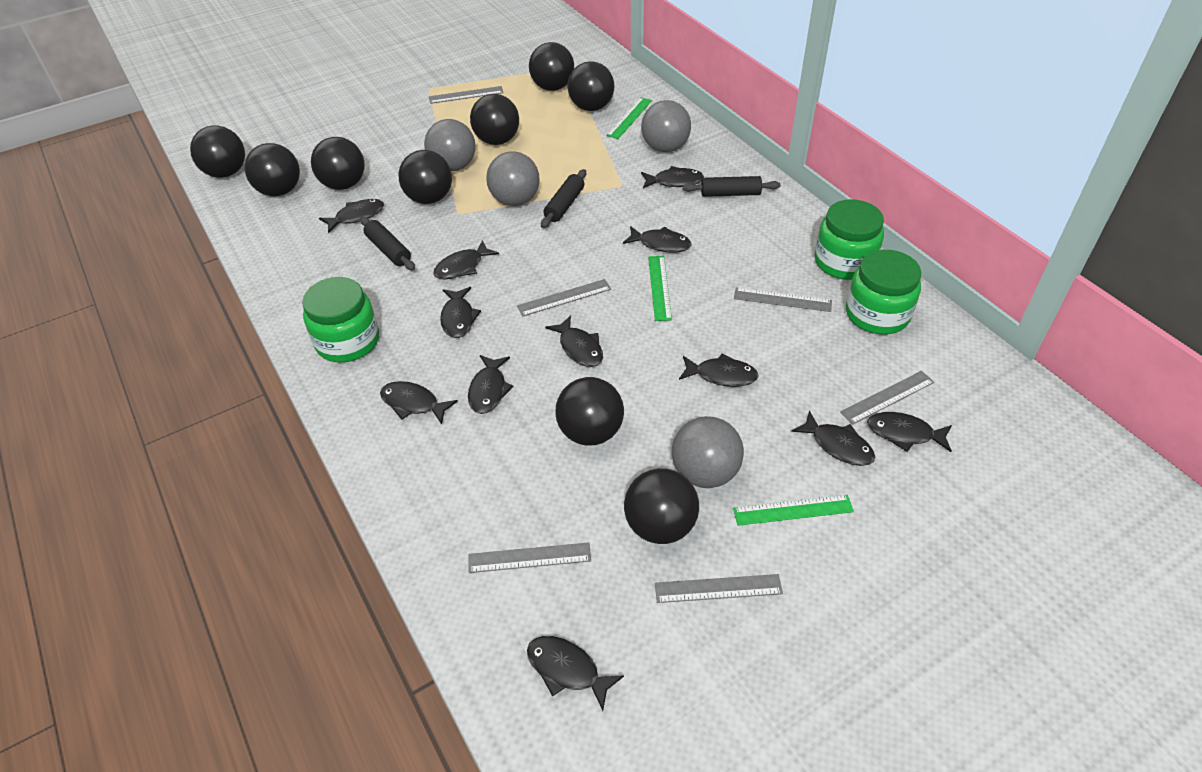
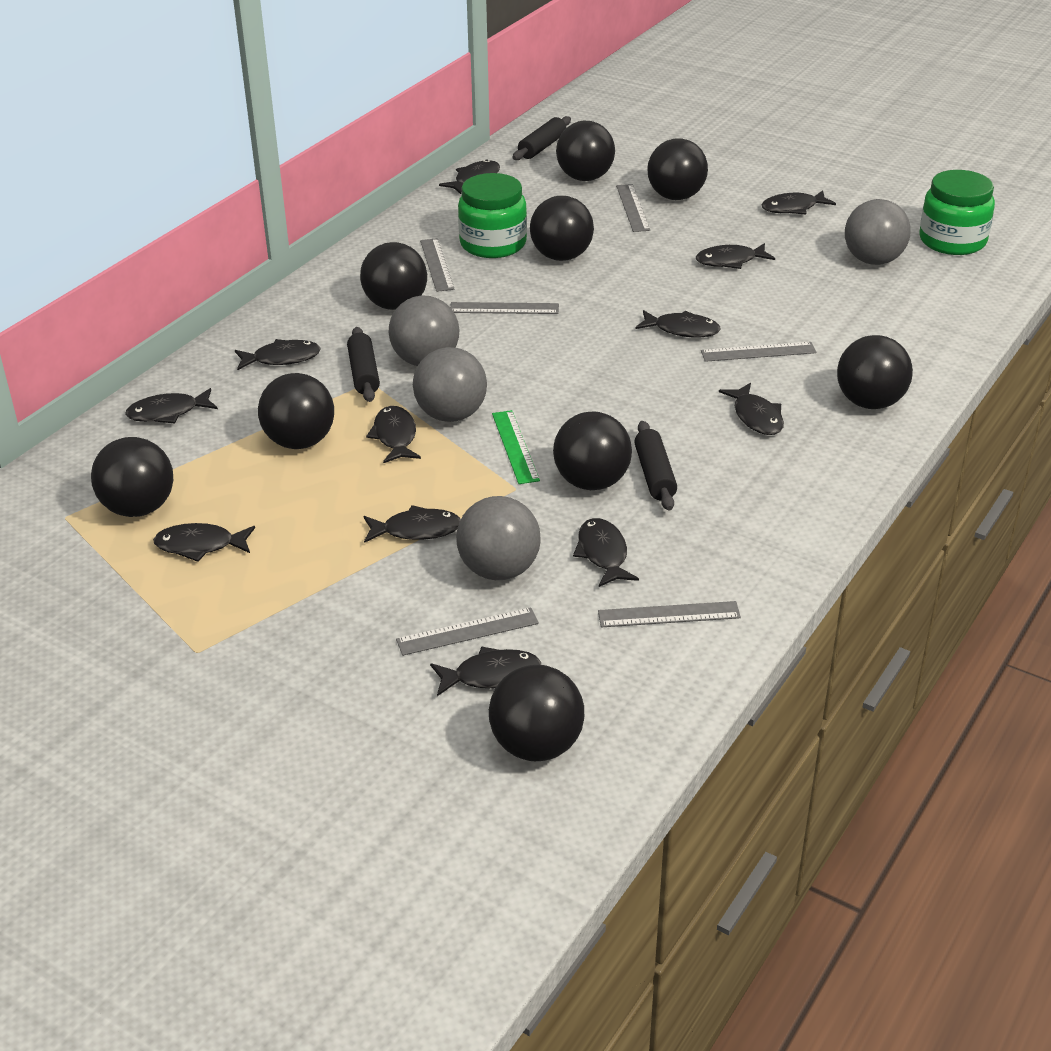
green jar: [302,277,379,363] [815,199,884,280] [846,250,922,334] = 3 -> [458,173,527,258] [919,170,995,255] = 2
green ruler: [606,97,652,139] [648,256,672,321] [733,495,854,526] = 3 -> [492,410,540,484] = 1

